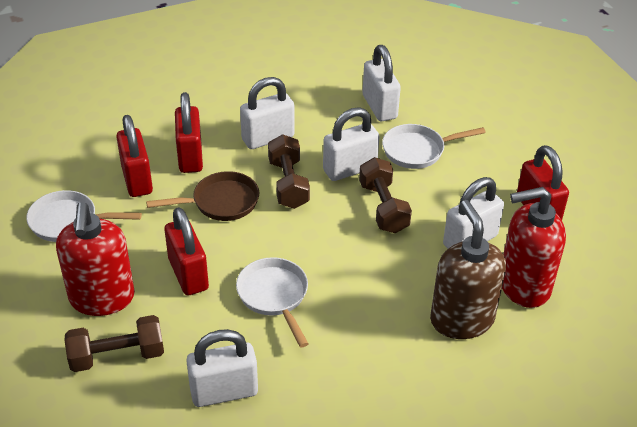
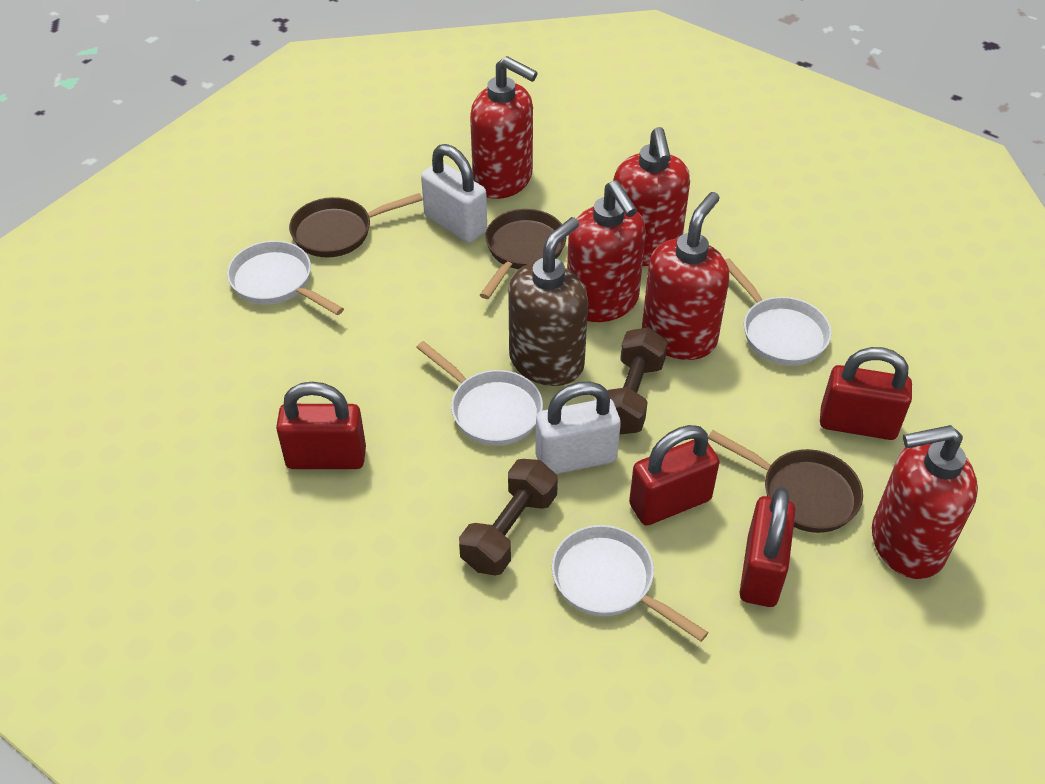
brown dumbbell: [65,315,164,372] [268,134,310,209] [359,157,412,233] = 3 -> [459,459,558,575] [607,327,668,434] = 2
brown pan: [146,171,259,221] = 1 -> [289,193,423,257] [480,209,567,299] [708,430,863,533] = 3
red soap dispenser: [56,202,135,316] [502,187,566,308] = 2 -> [470,56,538,199] [567,181,646,322] [613,127,690,266] [642,192,729,360] [872,425,978,579] = 5
white padlock: [186,329,258,407] [240,77,295,149] [323,107,380,181] [362,45,401,121] [443,177,504,249] = 5 -> [421,144,487,243] [536,381,621,474] = 2
white pan: [26,190,142,242] [236,257,308,347] [382,124,486,169] = 3 -> [227,241,344,315] [416,341,543,446] [552,525,709,642] [725,258,832,366] = 4

